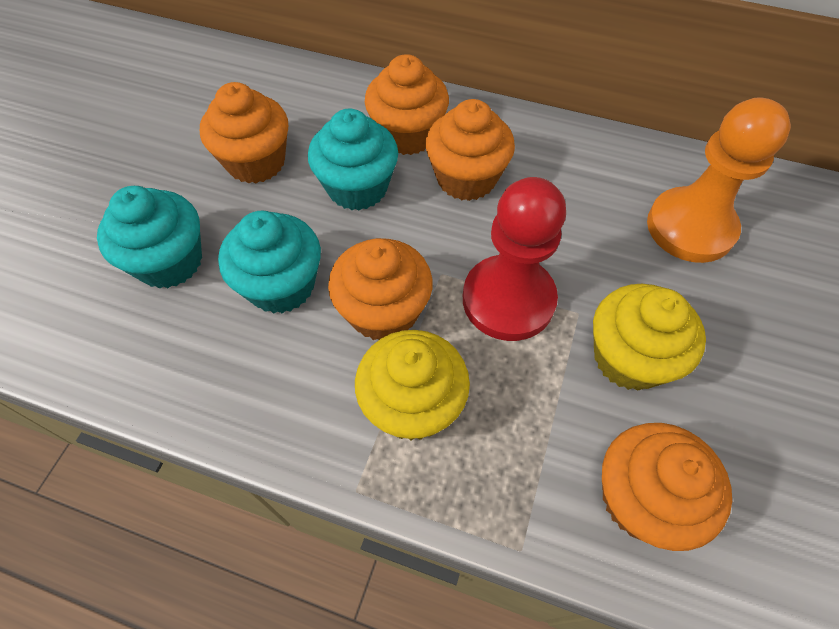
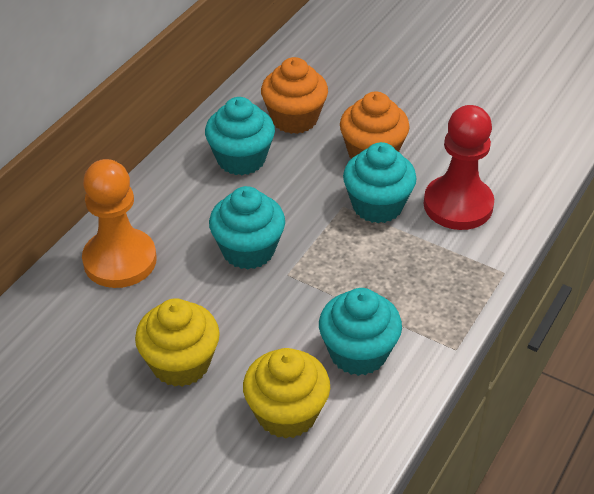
orange cupcake: [200,82,288,183] [328,238,433,340] [365,54,449,155] [425,99,515,201] [602,423,732,551] = 5 -> [261,57,328,134] [340,91,410,159] = 2
turquoise cupcake: [97,186,202,289] [218,211,321,314] [308,109,398,210] = 3 -> [205,97,275,175] [209,186,285,270] [319,288,402,376] [343,142,417,223] = 4

